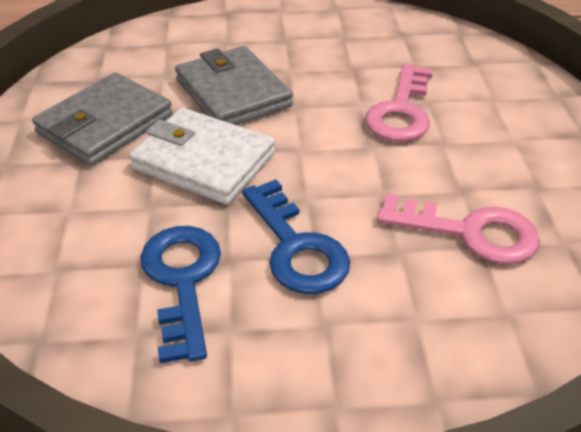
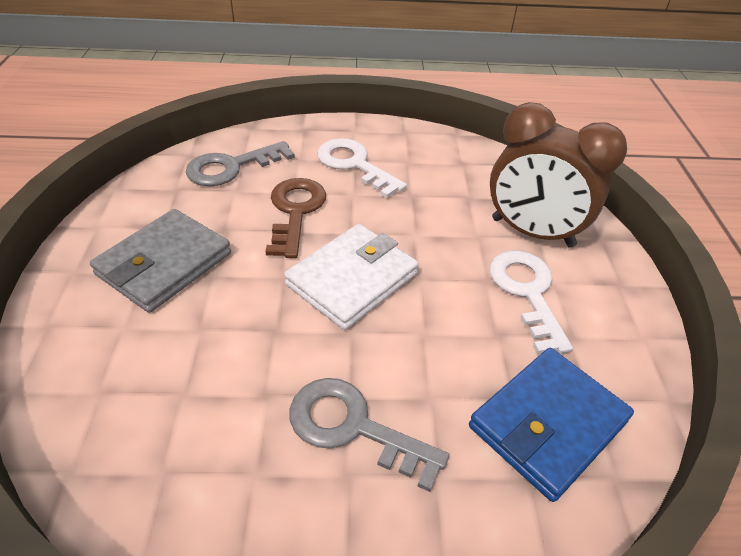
blue key: [140,226,221,364] [242,179,350,294] = 2 -> none = 0
blue wallet: none = 0 -> [469,348,634,502] = 1
brown clock: none = 0 -> [490,102,627,248] = 1
brown key: none = 0 -> [265,178,326,258] = 1
grey key: none = 0 -> [186,141,295,186] [290,378,449,492] = 2
grey wallet: [32,73,173,166] [175,46,293,125] = 2 -> [90,209,231,313] = 1
pink key: [365,64,433,142] [377,193,540,264] = 2 -> none = 0
white key: none = 0 -> [317,138,407,198] [490,251,573,355] = 2

